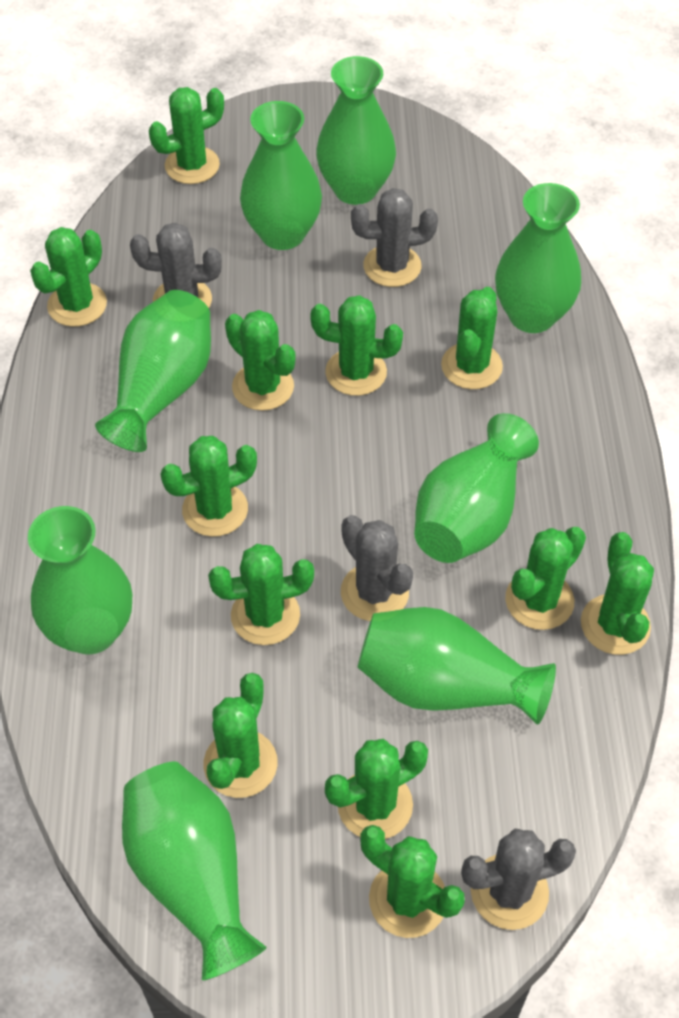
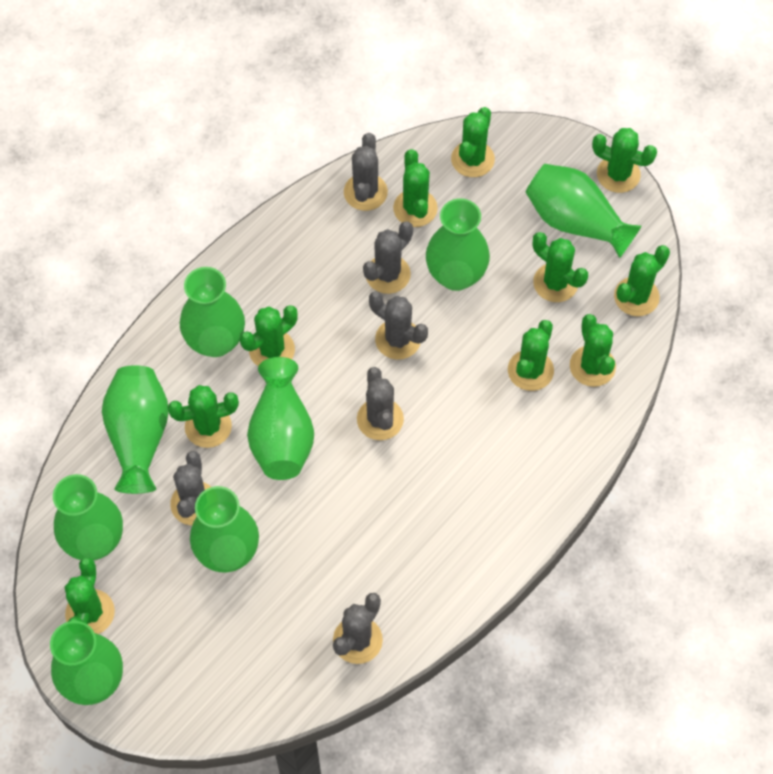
green cactus: [30,227,107,327] [149,87,224,184] [160,436,257,537] [204,673,278,798] [208,544,314,645] [225,310,295,411] [310,295,403,396] [325,739,428,839] [361,825,465,938] [441,287,503,389] [505,527,586,630] [581,532,654,655] = 12 -> [65,557,115,634] [168,385,239,448] [240,305,298,366] [393,149,438,227] [451,107,495,177] [508,320,554,391] [533,232,588,302] [570,314,616,387] [592,128,657,193] [614,245,670,316] = 10
grey cactus: [130,223,222,308] [341,515,413,621] [351,188,438,287] [461,829,576,930] = 4 -> [170,451,211,526] [333,593,383,664] [344,133,388,211] [357,367,404,440] [363,221,413,294] [369,291,428,360] = 6

